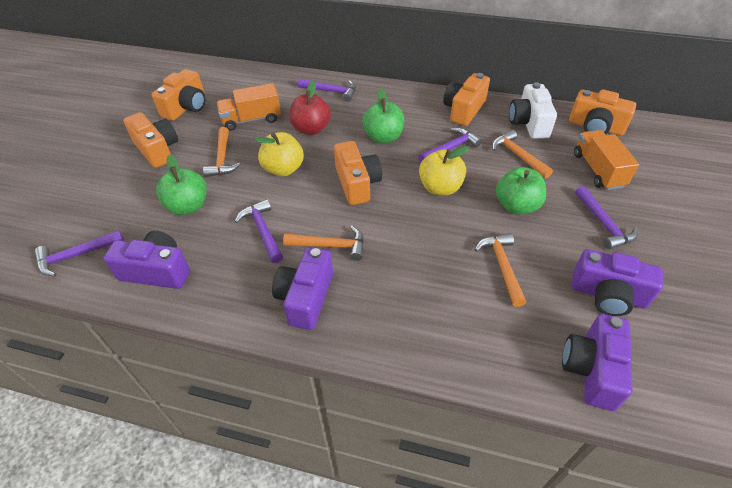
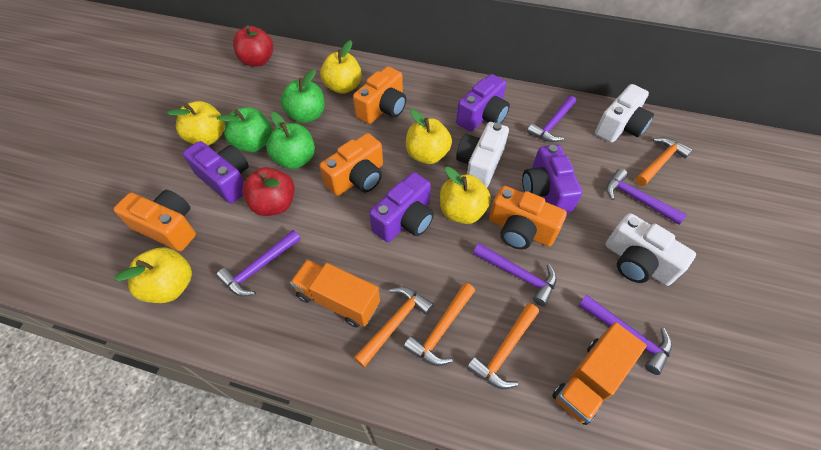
orange camera: [123,112,178,168] [152,69,205,121] [334,141,382,205] [443,73,490,126] [569,90,636,135] = 5 -> [113,190,196,251] [320,133,383,196] [353,66,406,124] [489,186,567,250] = 4
red apple: [290,81,331,135] = 1 -> [233,26,273,67] [242,167,295,216] = 2
white camera: [509,82,557,139] = 1 -> [456,122,509,188] [595,84,654,143] [605,213,696,286] = 3
yellow apple: [255,132,304,177] [419,146,469,195] = 2 -> [114,247,192,303] [166,101,225,146] [320,40,362,94] [406,109,452,164] [440,167,491,224] = 5

